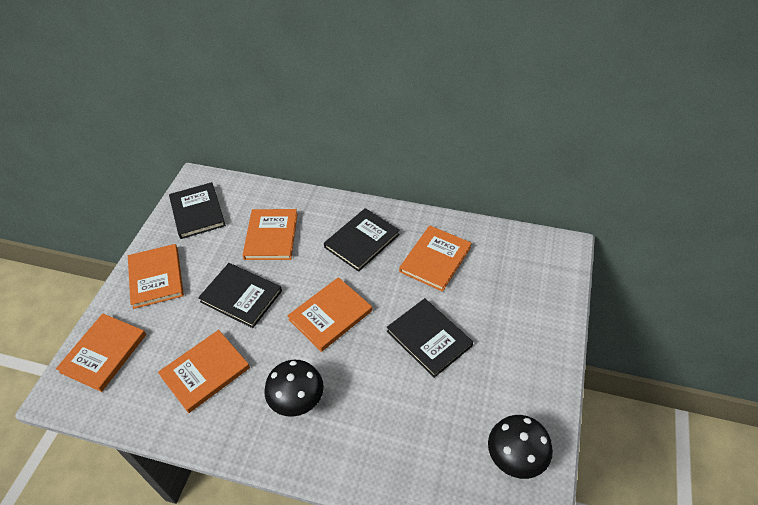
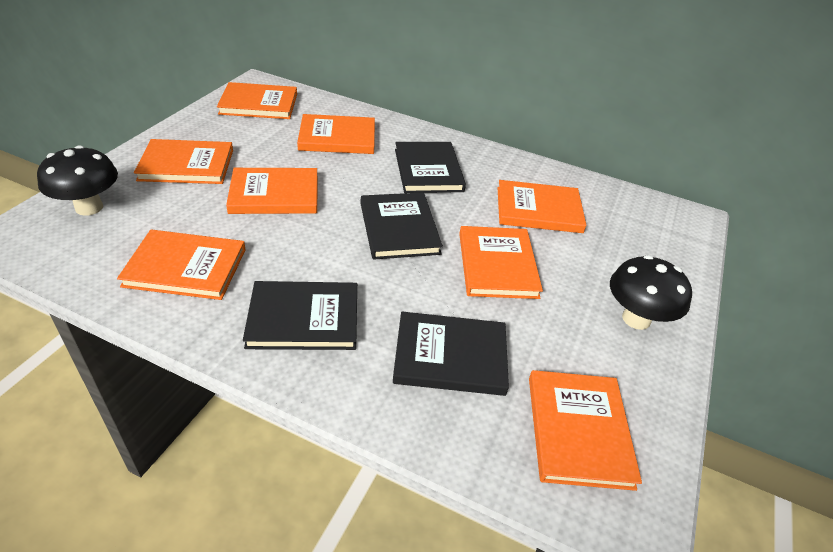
orange book: [56,313,146,392] [128,244,184,309] [158,330,250,413] [243,209,298,260] [287,277,372,352] [399,225,472,292] = 6 -> [117,230,246,300] [134,139,233,184] [217,82,297,119] [226,168,318,214] [297,114,375,154] [459,226,543,299] [498,180,586,233] [529,370,642,491] = 8

